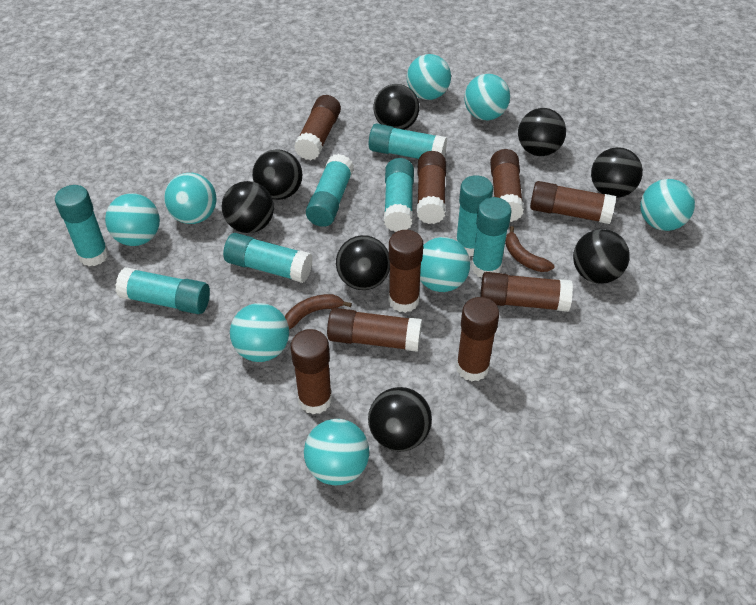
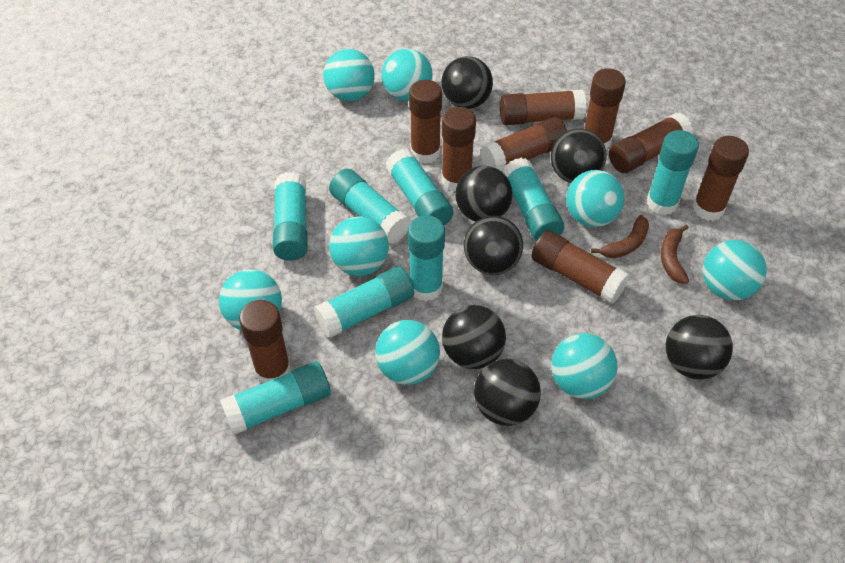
black ball: [222,181,274,233] [252,149,303,200] [336,235,390,290] [368,387,432,452] [374,84,419,130] [518,108,566,156] [573,229,630,284] [591,147,643,198] = 8 -> [441,56,493,109] [442,305,506,369] [455,166,512,222] [464,216,523,275] [474,359,541,426] [551,129,606,183] [666,315,733,380] = 7

